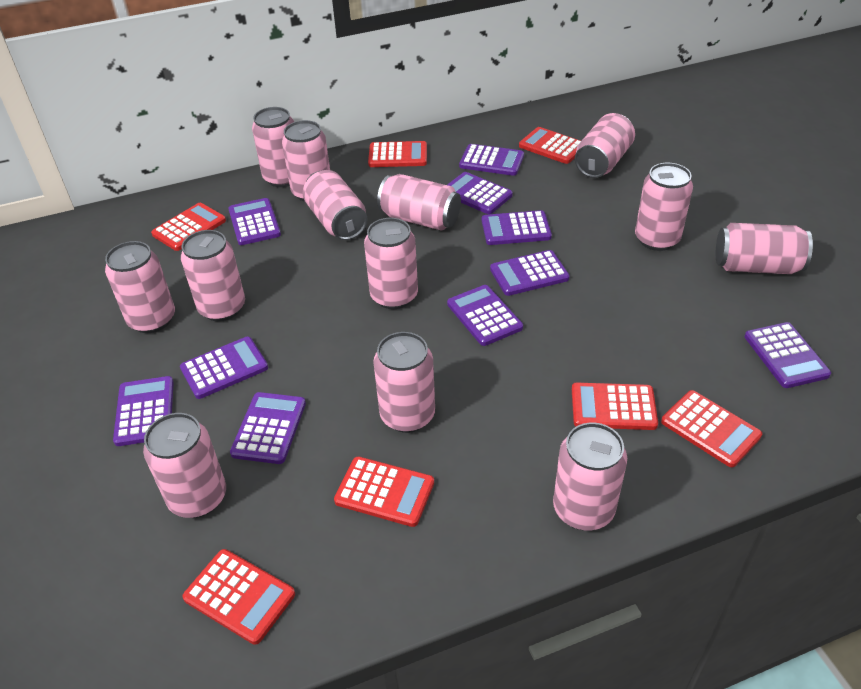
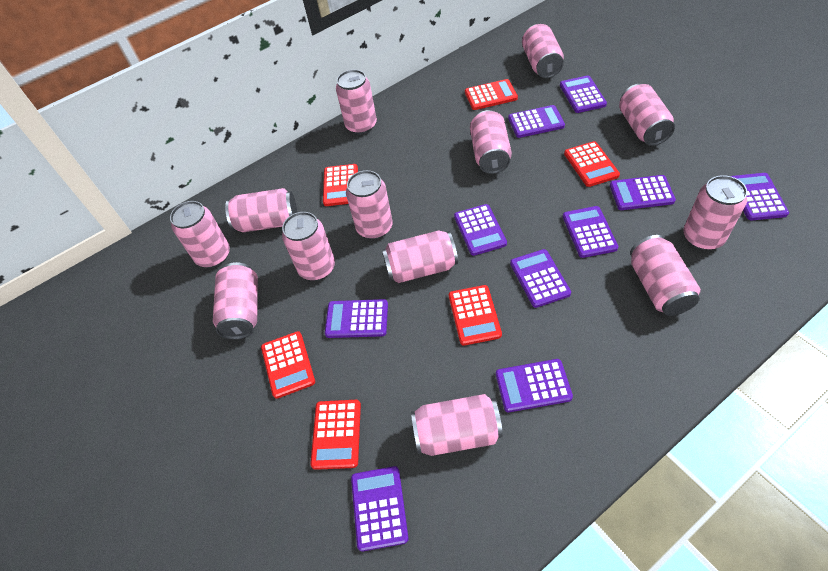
red calculator: [151,203,226,251] [182,549,295,645] [334,457,434,527] [368,141,427,167] [519,127,581,164] [572,383,658,430] [661,390,762,467] = 7 -> [261,331,315,399] [310,400,361,470] [323,164,358,206] [449,285,502,346] [465,79,518,110] [564,141,620,187] = 6

